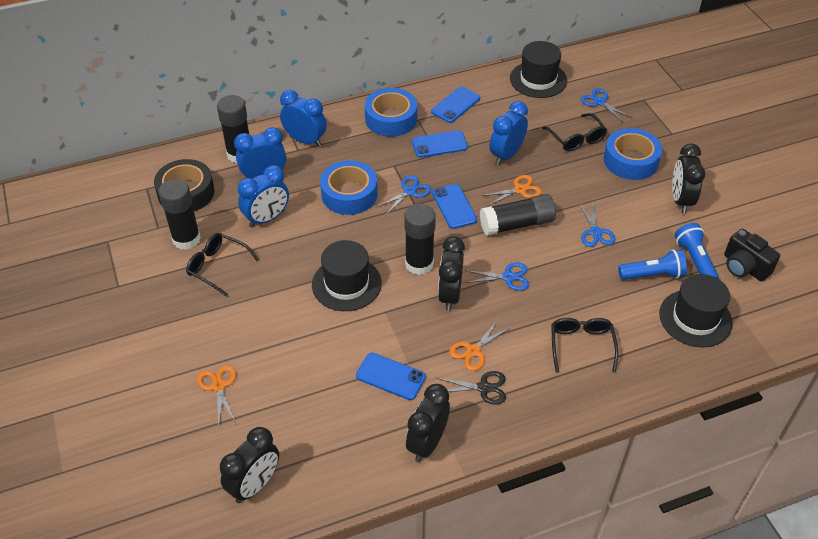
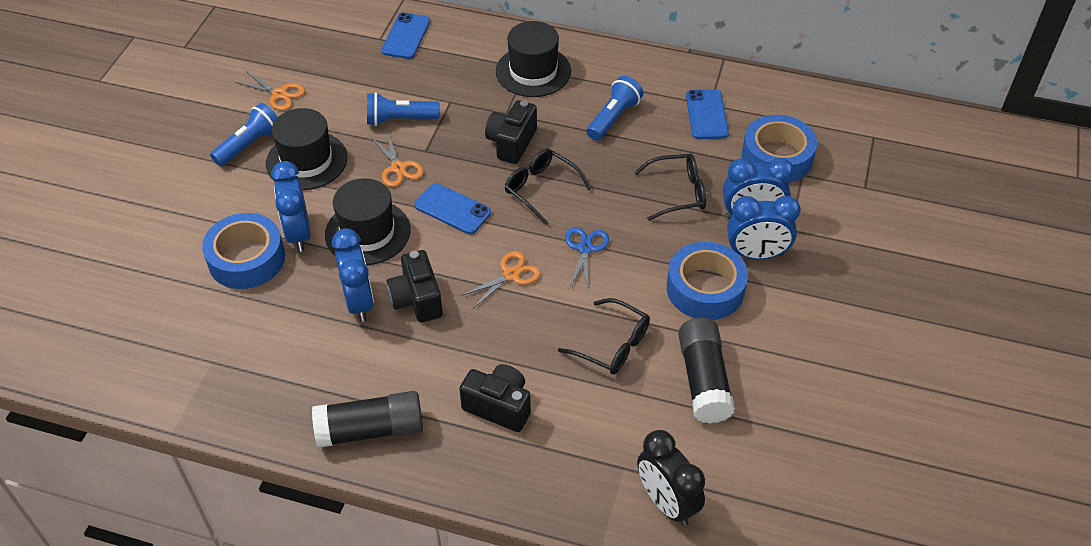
black camera: [724,229,780,281] = 1 -> [387,250,443,322] [460,364,531,432] [485,100,537,164] = 3
black clock: [220,427,279,503] [406,384,450,462] [438,236,465,311] [672,144,705,213] = 4 -> [637,430,705,526] = 1
black glue stick: [158,179,201,250] [217,95,249,163] [404,204,436,275] [480,194,556,236] = 4 -> [312,391,423,448] [678,318,735,424] = 2
black scissors: [437,371,506,404] = 1 -> none = 0
black tape: [154,159,215,211] = 1 -> none = 0
blue flashlight: [618,249,687,280] [675,223,719,279] = 2 -> [210,103,278,167] [367,92,440,126] [587,76,643,141] = 3
blue phone: [356,353,426,400] [412,130,468,158] [431,87,480,123] [432,184,477,229] = 4 -> [381,13,430,59] [414,183,491,234] [686,89,729,139] = 3
blue scissors: [375,175,431,215] [464,263,529,291] [579,203,616,247] [581,88,633,123] = 4 -> [565,227,609,288] = 1

